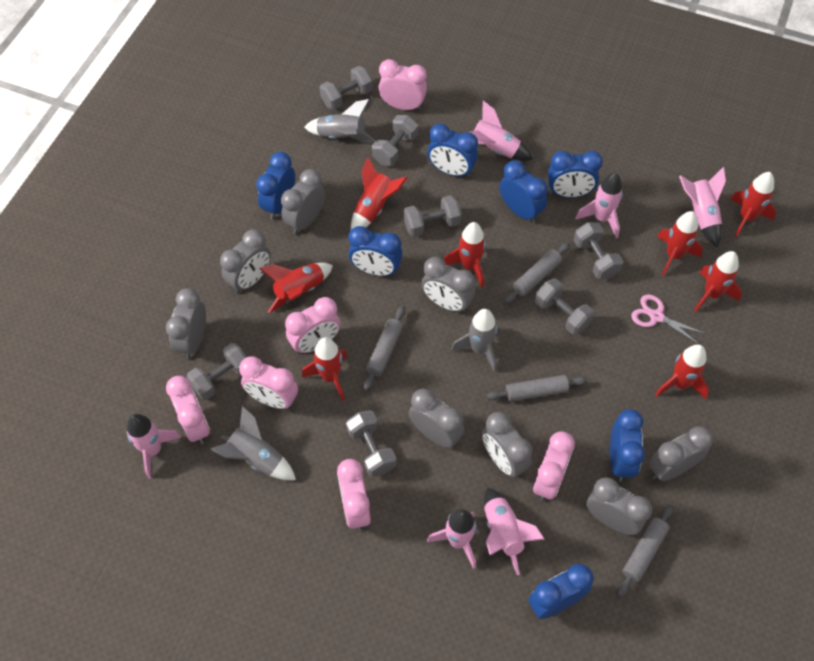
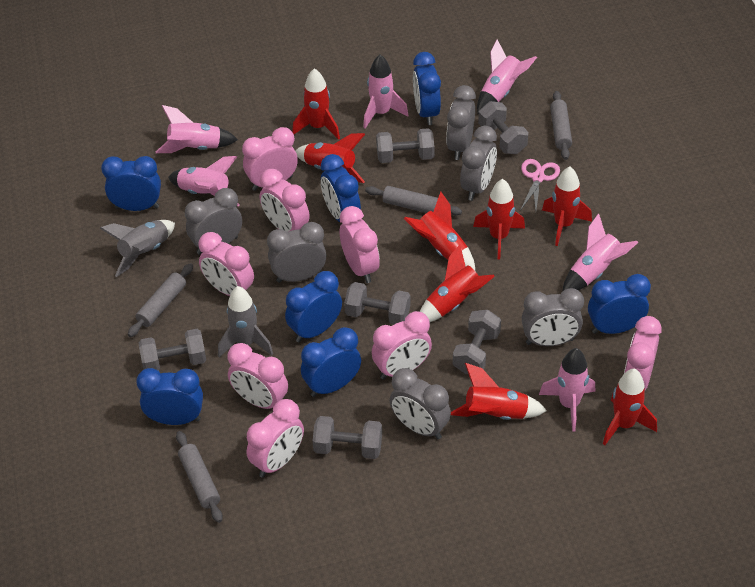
grey clock: [166,288,206,359] [220,229,271,294] [281,169,325,234] [409,389,464,448] [421,257,475,313] [482,412,532,478] [586,477,652,535] [649,426,713,481] = 8 -> [185,188,242,255] [267,222,327,283] [390,368,451,439] [446,85,476,160] [460,126,497,201] [522,288,584,346] = 6
grey dumbbell: [187,343,247,400] [320,66,373,110] [346,410,396,477] [372,115,418,166] [403,195,462,237] [535,279,594,335] [573,222,623,279] = 7 -> [139,329,206,371] [313,416,382,459] [344,282,411,325] [376,128,435,163] [453,310,501,374] [478,101,528,154] = 6
grey rocket: [210,406,296,480] [304,99,376,143] [452,309,497,372] = 3 -> [100,220,175,277] [218,286,273,357] = 2
pink clock: [166,376,210,444] [239,356,298,409] [285,297,341,354] [337,459,371,531] [378,59,427,111] [533,431,575,501] = 6 -> [198,232,254,296] [227,343,288,409] [242,127,298,191] [247,399,304,478] [260,169,310,232] [340,206,380,283] [372,311,432,380] [624,316,662,390] = 8

